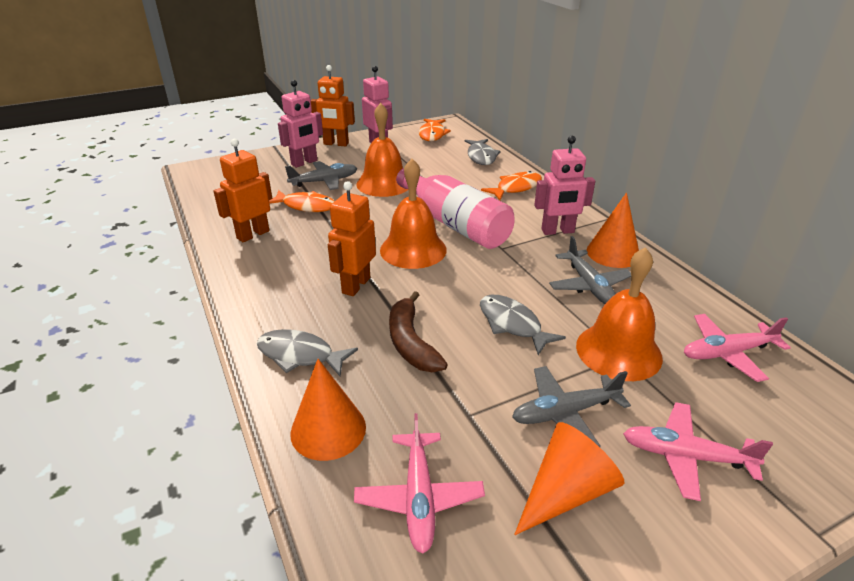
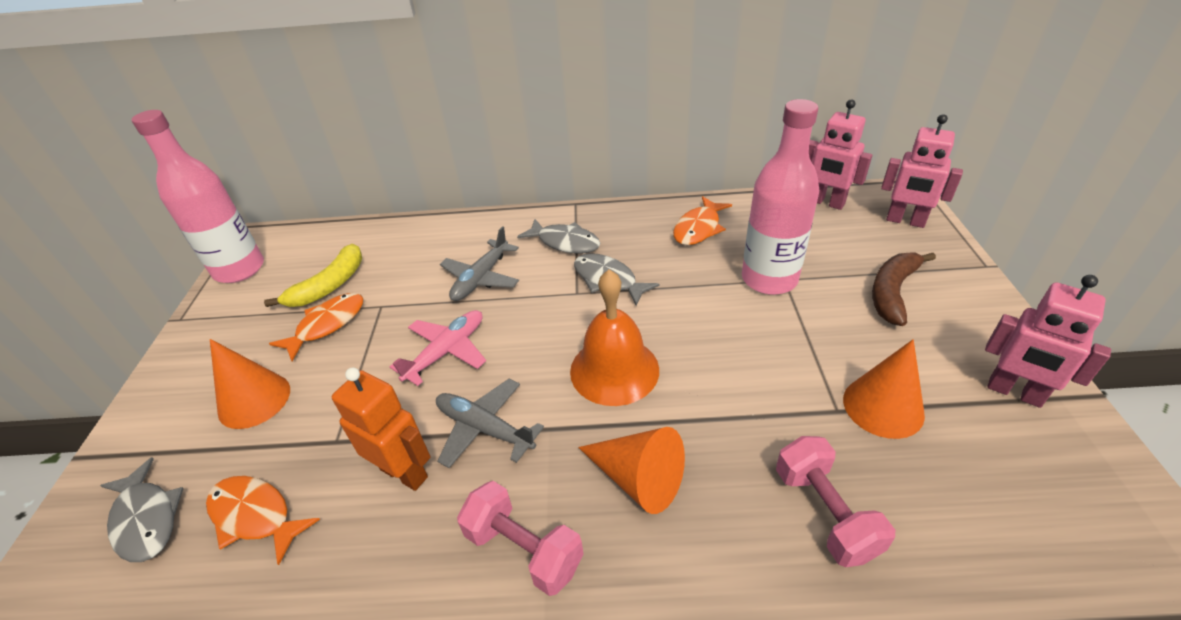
grey plane: [285,161,357,190] [512,366,631,447] [549,236,631,304] = 3 -> [436,379,544,468] [440,226,519,301] = 2
orange bell: [356,103,408,197] [380,159,447,269] [576,247,663,381] = 3 -> [570,269,659,406] = 1
orange robot: [214,139,272,242] [311,65,355,147] [328,181,376,296] = 3 -> [332,367,431,491] = 1
pink bottle: [396,168,515,249] = 1 -> [132,110,264,283] [742,99,819,295] = 2
pink dumbbell: none = 0 -> [457,481,584,596] [776,436,895,567] = 2
pink plane: [354,413,485,554] [623,402,773,501] [684,314,791,382] = 3 -> [390,310,486,386] = 1
yellow banana: none = 0 -> [264,244,362,307] = 1

